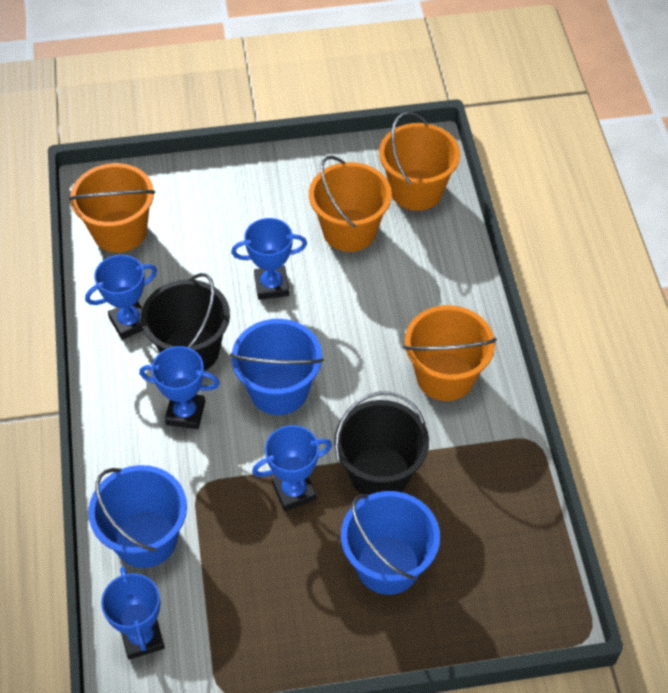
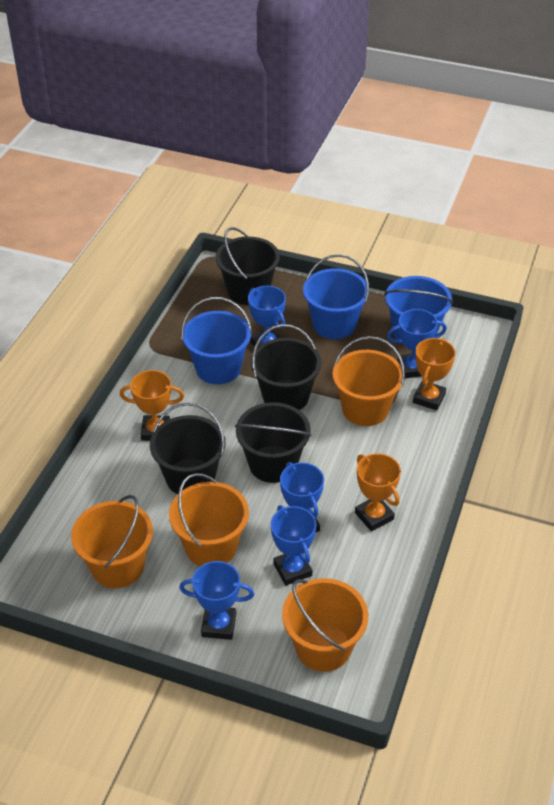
black bucket: [141,273,230,371] [334,391,429,495] = 2 -> [150,403,226,494] [216,227,280,305] [235,402,312,483] [251,324,322,410] = 4
orange trophy: none = 0 -> [120,370,184,441] [355,453,401,531] [413,338,456,410] = 3

